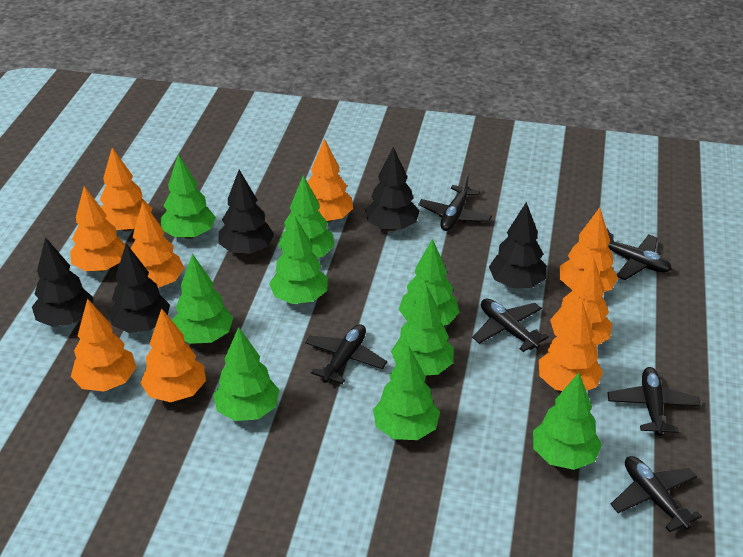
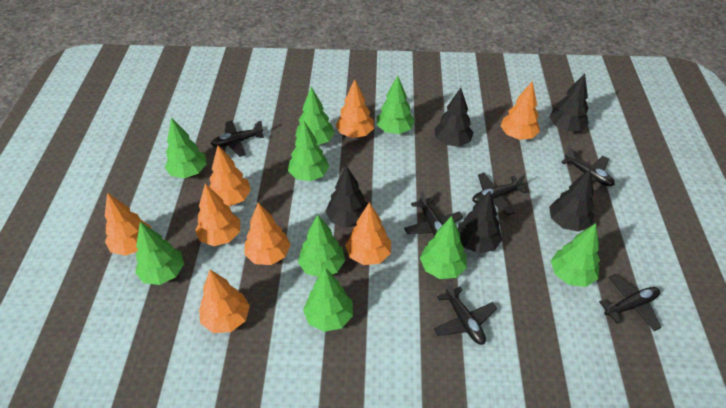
orange tree: [70,186,125,272] [71,298,136,392] [100,148,152,232] [131,202,184,288] [141,309,206,402] [308,138,353,222] [539,301,603,391] [550,257,612,346] [560,208,618,292] = 9 -> [105,193,151,256] [195,183,240,246] [199,270,250,333] [210,145,251,206] [244,203,291,265] [336,79,374,138] [345,202,391,265] [501,81,540,140] = 8

